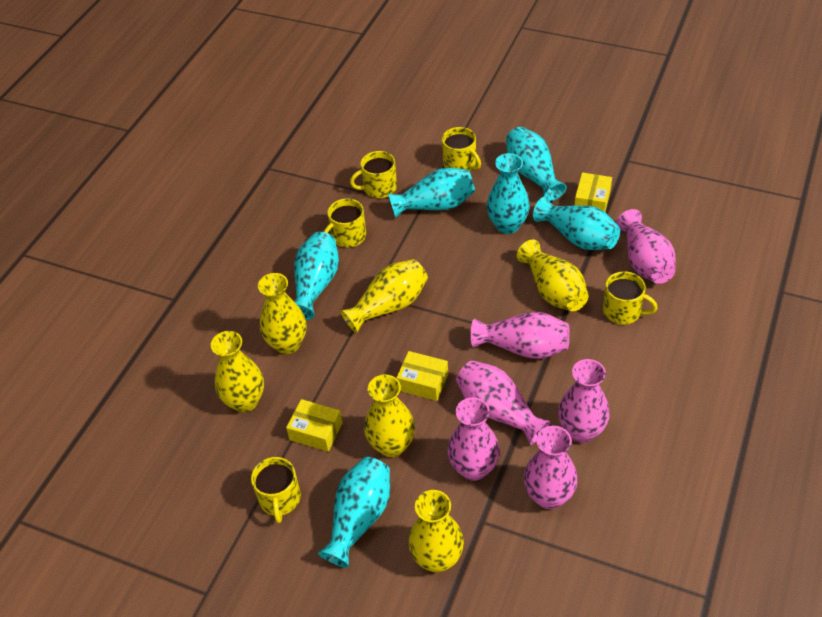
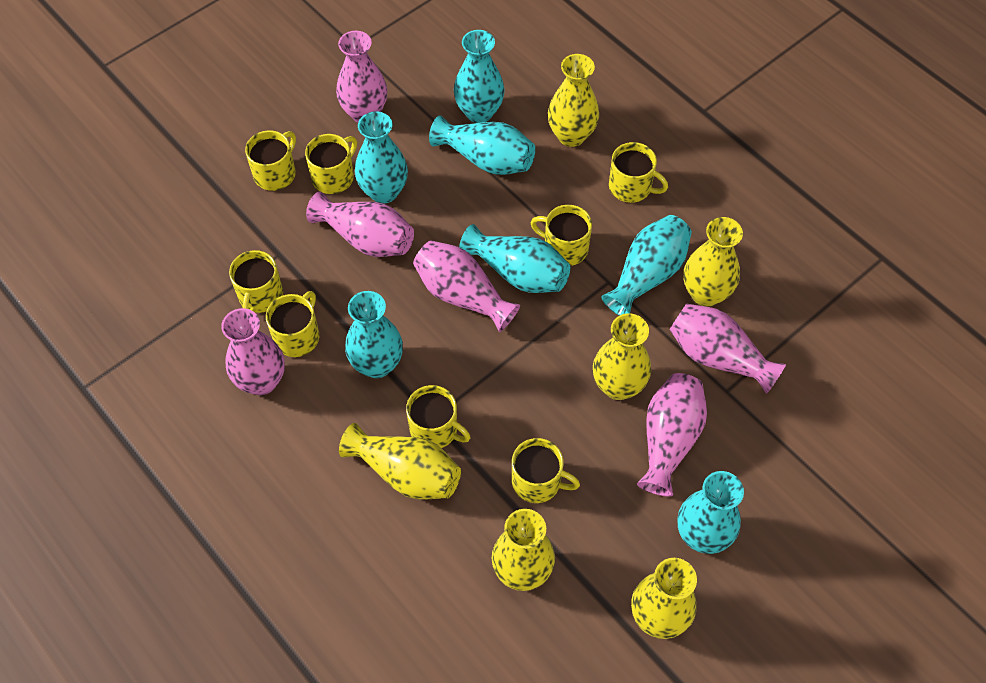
turquoise vase: [294,232,339,320] [318,457,390,568] [388,168,475,218] [487,153,530,234] [506,127,567,201] [533,197,620,250] = 6 -> [345,291,403,378] [355,111,408,203] [429,115,535,175] [454,30,505,123] [459,224,570,293] [601,215,692,316] [678,471,744,554] = 7
yellow box: [286,399,343,452] [396,351,448,401] [574,172,612,212] = 3 -> none = 0
yellow mug: [251,457,301,523] [324,198,366,247] [350,151,397,198] [442,127,481,171] [603,271,657,324] = 5 -> [229,250,283,313] [245,130,296,191] [266,291,319,357] [305,134,357,194] [406,385,471,448] [512,438,580,503] [530,205,592,266] [609,142,668,203] = 8

